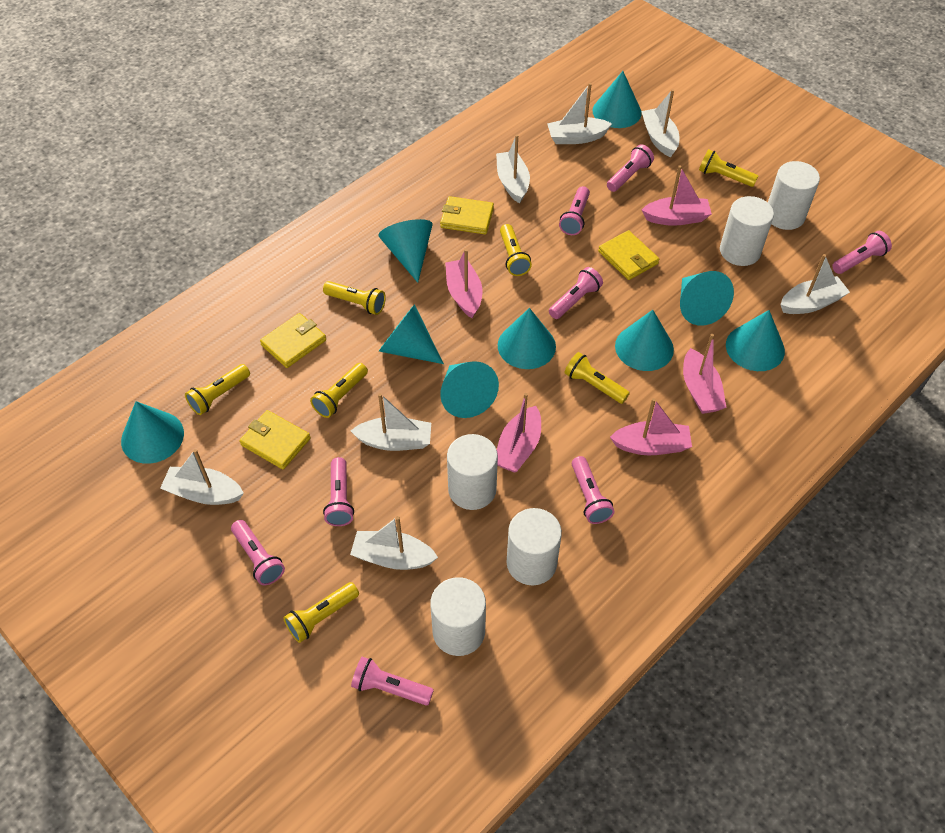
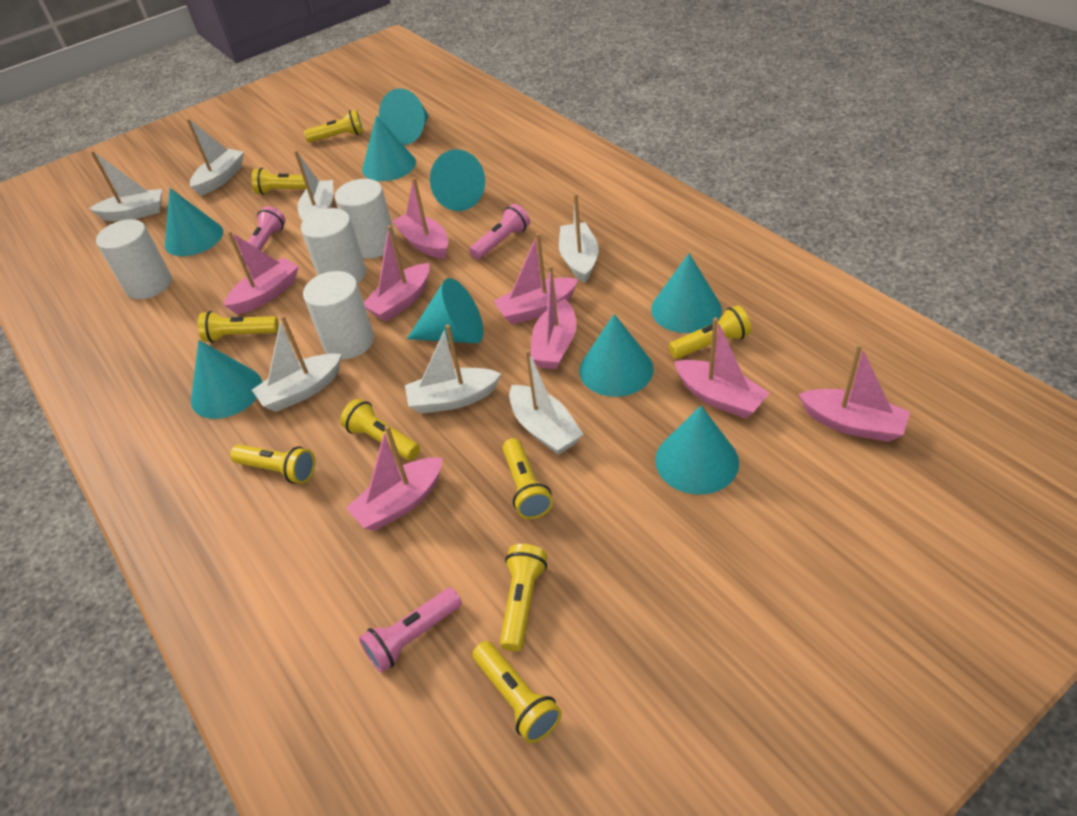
pink boat: [445,249,483,318] [497,393,541,473] [610,398,692,455] [642,166,712,226] [683,334,726,414] = 5 -> [224,231,299,314] [346,426,443,531] [364,225,430,322] [392,177,449,259] [494,233,578,325] [531,265,577,369] [674,317,769,419] [799,344,910,442] = 8
pink flashlight: [231,520,285,585] [323,457,354,526] [351,657,434,706] [549,267,603,319] [559,186,590,235] [572,456,615,524] [607,144,654,192] [832,231,892,274] = 8 -> [240,206,286,264] [359,588,462,673] [469,204,530,260] = 3
white cylinder: [430,577,486,656] [447,434,498,510] [506,508,562,585] [720,196,774,266] [768,161,820,230] = 5 -> [96,219,172,299] [301,208,366,284] [303,271,374,359] [335,179,396,259] = 4
yellow flashlight: [185,364,250,415] [283,582,359,643] [310,363,368,418] [323,281,386,315] [500,224,532,276] [564,352,630,404] [699,149,758,187] = 7 -> [198,311,279,343] [230,444,315,484] [252,168,317,195] [304,110,364,142] [340,399,420,460] [473,641,562,743] [500,544,547,652] [503,438,553,519] [669,305,752,359] = 9
yellow wallet: [239,410,311,469] [260,313,326,368] [440,196,494,234] [598,230,659,280] = 4 -> none = 0

